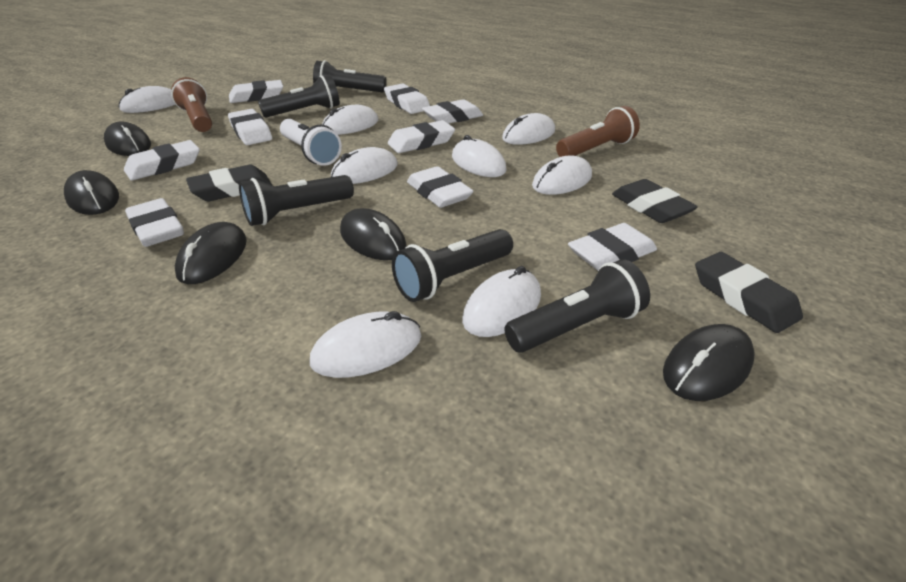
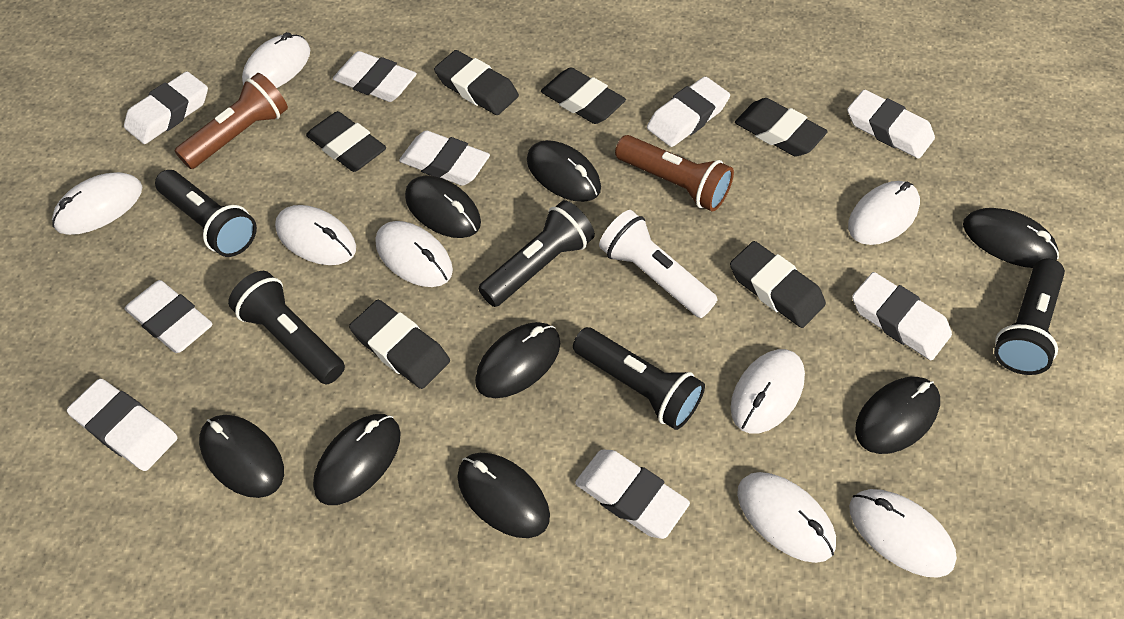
black eraser: [186,165,273,201] [612,179,698,223] [695,252,803,333] = 3 -> [306,111,386,172] [349,300,450,389] [434,50,519,115] [541,67,626,124] [730,241,826,328] [735,98,828,156] = 6
black mouse: [64,170,119,215] [104,121,151,156] [175,222,247,284] [340,208,406,260] [663,324,755,401] = 5 -> [199,415,284,498] [313,414,401,505] [405,176,481,238] [457,453,550,538] [475,322,560,398] [527,140,601,202] [855,377,940,454] [963,208,1059,268] = 8

